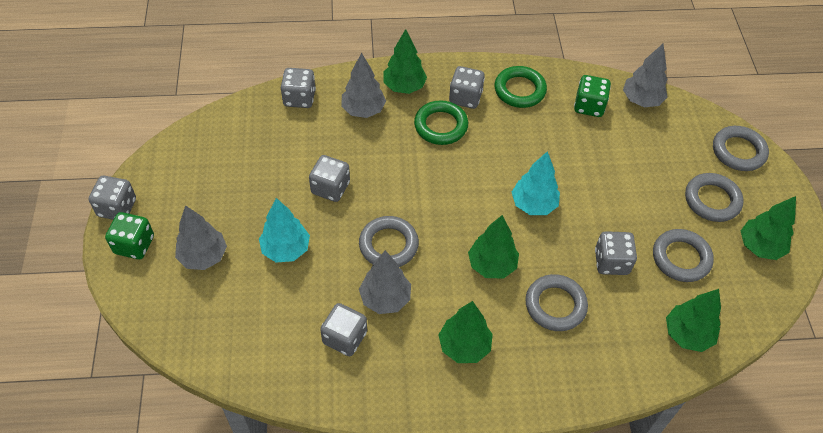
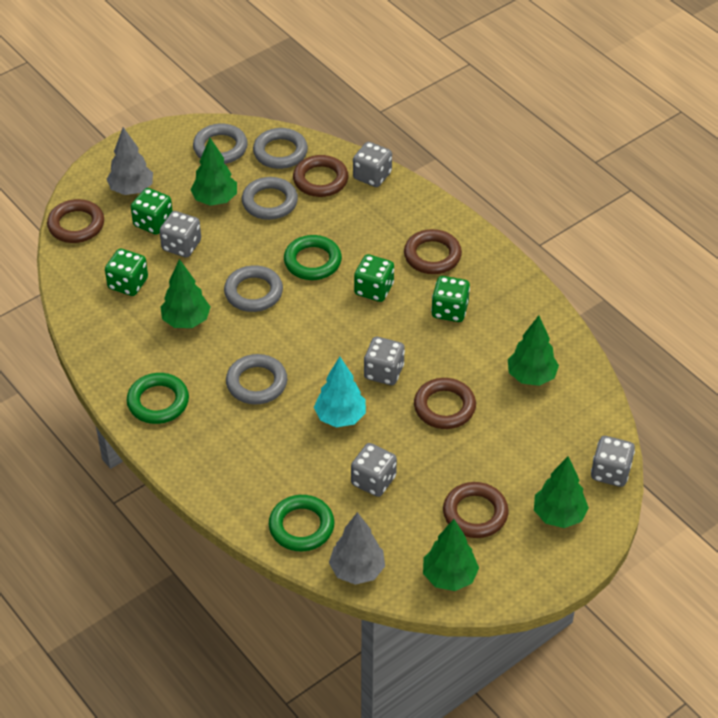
brown ring: none = 0 -> [47,199,104,243] [293,155,349,197] [404,229,462,274] [414,378,476,429] [443,482,509,538] = 5
green dice: [105,212,154,259] [574,75,611,117] = 2 -> [105,249,148,296] [131,188,173,235] [354,254,394,302] [431,276,470,322] = 4
green ring: [414,100,468,145] [495,66,547,108] = 2 -> [127,373,189,424] [269,495,334,551] [284,235,342,280] = 3
grey dice: [89,176,136,220] [281,68,316,108] [309,155,350,202] [320,303,367,356] [449,66,485,109] [595,231,637,275] = 6 -> [159,211,201,258] [351,443,397,497] [353,142,392,187] [364,337,405,385] [591,436,635,487] = 5
grey tree: [175,205,227,270] [341,53,386,118] [359,250,411,314] [623,44,668,107] = 4 -> [107,127,153,195] [329,512,385,585] = 2
turquoise tree: [259,198,310,262] [512,151,560,215] = 2 -> [314,357,366,427] = 1

